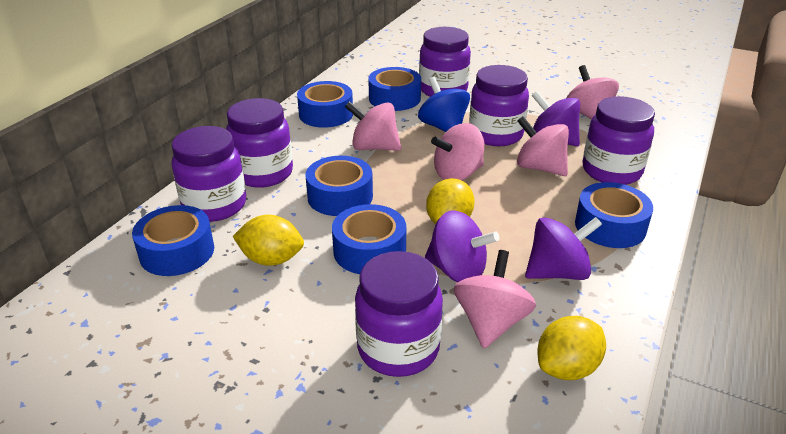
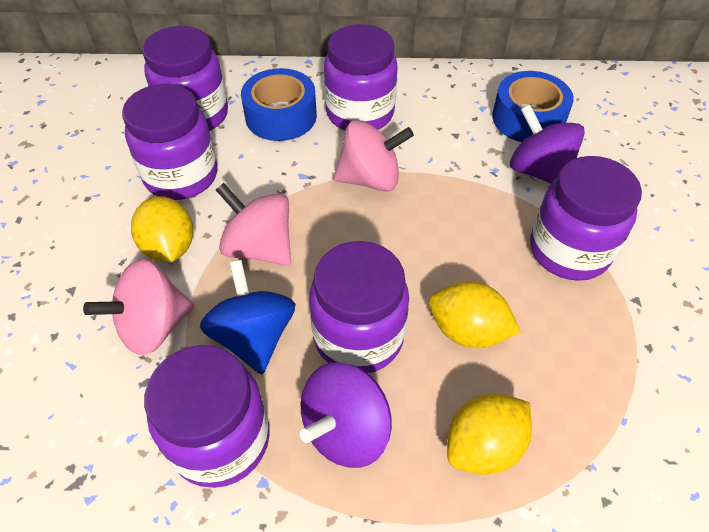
blue tape: [132,205,214,276] [297,81,353,128] [305,156,373,216] [332,204,406,274] [368,67,421,111] [575,182,653,248] = 6 -> [241,68,317,141] [492,71,574,142] = 2
pink spinning top: [345,101,401,151] [431,123,484,181] [454,250,536,348] [517,116,569,176] [566,65,619,119] = 5 -> [83,259,194,355] [216,183,291,266] [333,120,414,191] = 3
purple spinning top: [425,211,499,282] [525,217,602,280] [531,91,580,147] = 3 -> [300,362,392,468] [510,104,585,184] = 2

